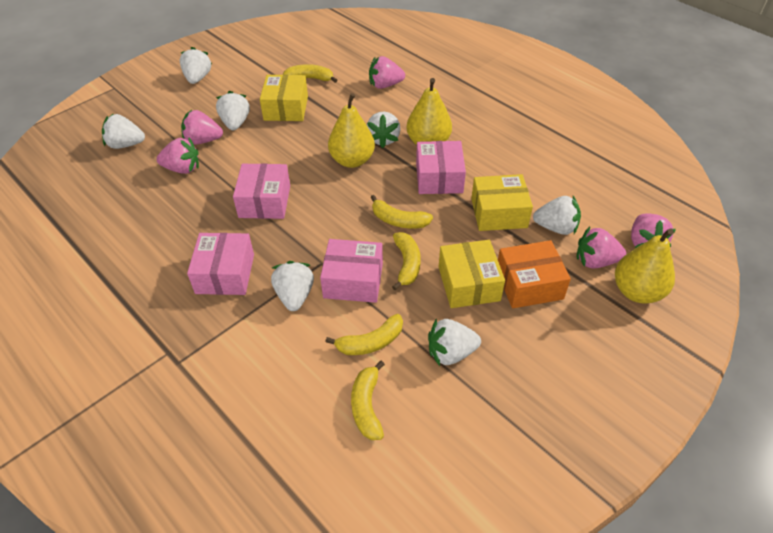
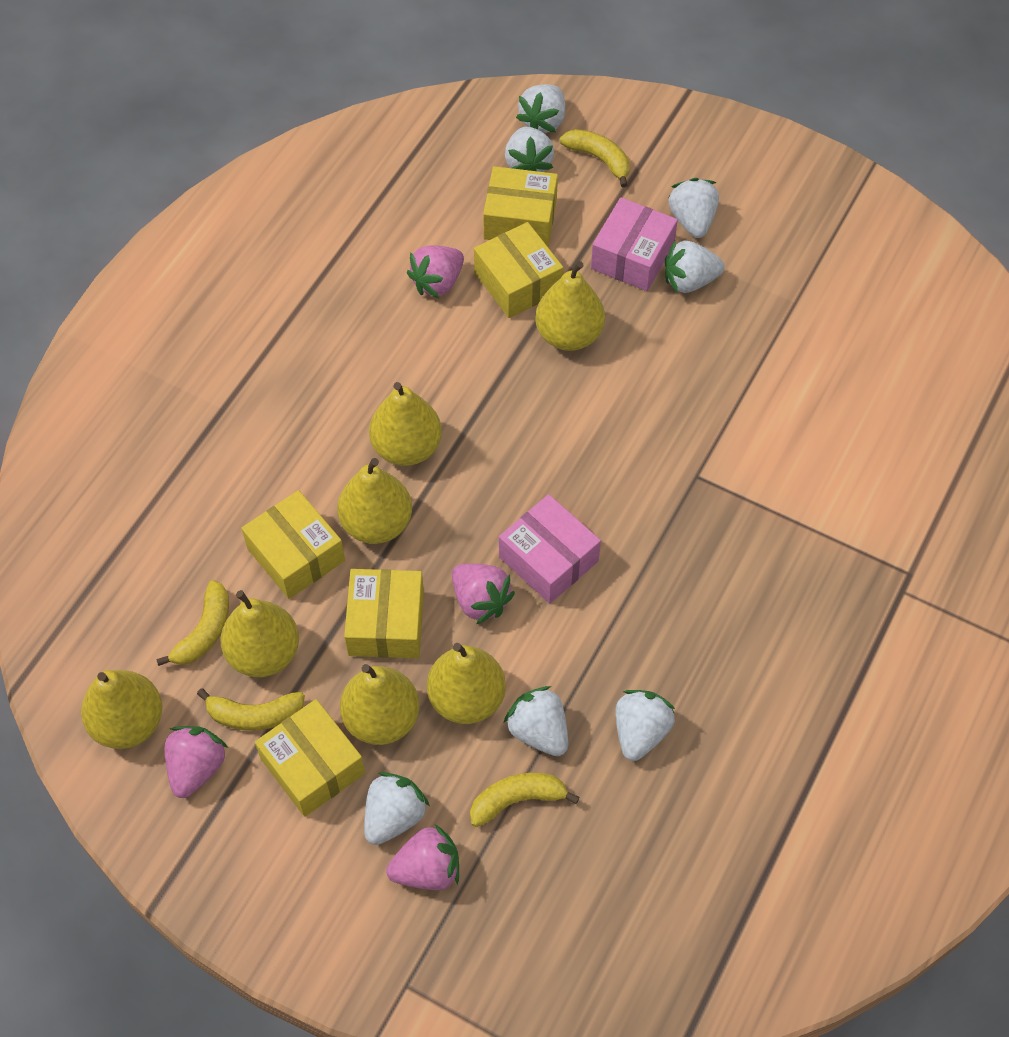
orange box: [498,240,571,308] = 1 -> none = 0
pink box: [187,233,254,295] [233,163,290,219] [320,239,383,303] [416,141,466,194] = 4 -> [499,494,601,604] [591,198,678,291] = 2
pink strawberry: [156,138,199,174] [181,110,223,145] [369,56,405,89] [577,226,626,268] [631,213,676,248] = 5 -> [165,726,228,798] [386,824,459,890] [407,245,464,298] [452,564,515,624] = 4
yellow banana: [283,64,337,83] [325,314,403,355] [351,360,385,440] [370,195,433,228] [392,232,421,290] = 5 -> [156,580,229,666] [197,688,305,731] [470,773,580,827] [559,129,630,188] = 4
yellow box: [260,75,308,121] [439,240,505,308] [471,174,533,231] = 3 -> [241,490,345,599] [255,699,365,817] [344,569,424,658] [474,222,563,318] [483,166,558,247] = 5
yellow pear: [328,93,375,168] [407,78,452,145] [615,228,675,304] = 3 -> [81,670,162,749] [220,590,299,677] [337,458,412,544] [340,664,420,745] [369,382,442,466] [427,643,506,724] [535,261,605,351] = 7

